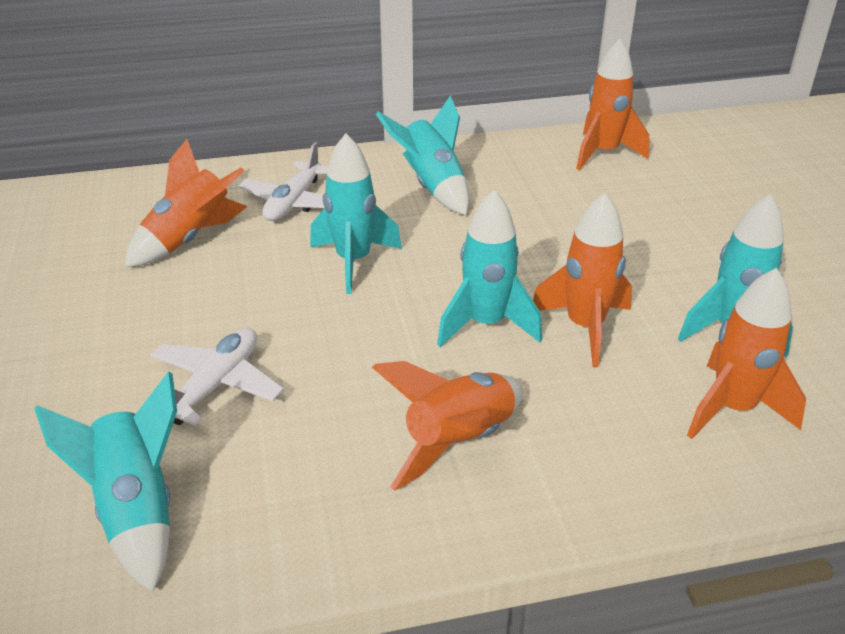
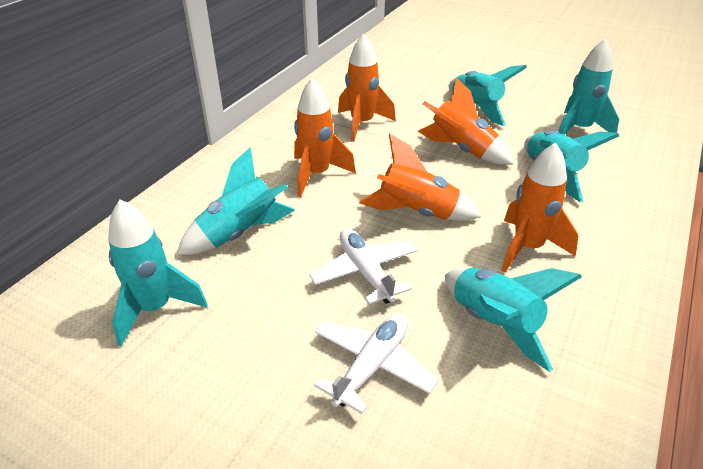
turquoise rocket: [34,372,177,592] [310,134,402,294] [376,95,469,215] [437,190,542,347] [678,194,793,357] = 5 -> [108,199,208,347] [177,148,295,255] [445,268,582,372] [449,65,527,126] [524,130,619,202] [558,38,619,135] = 6

